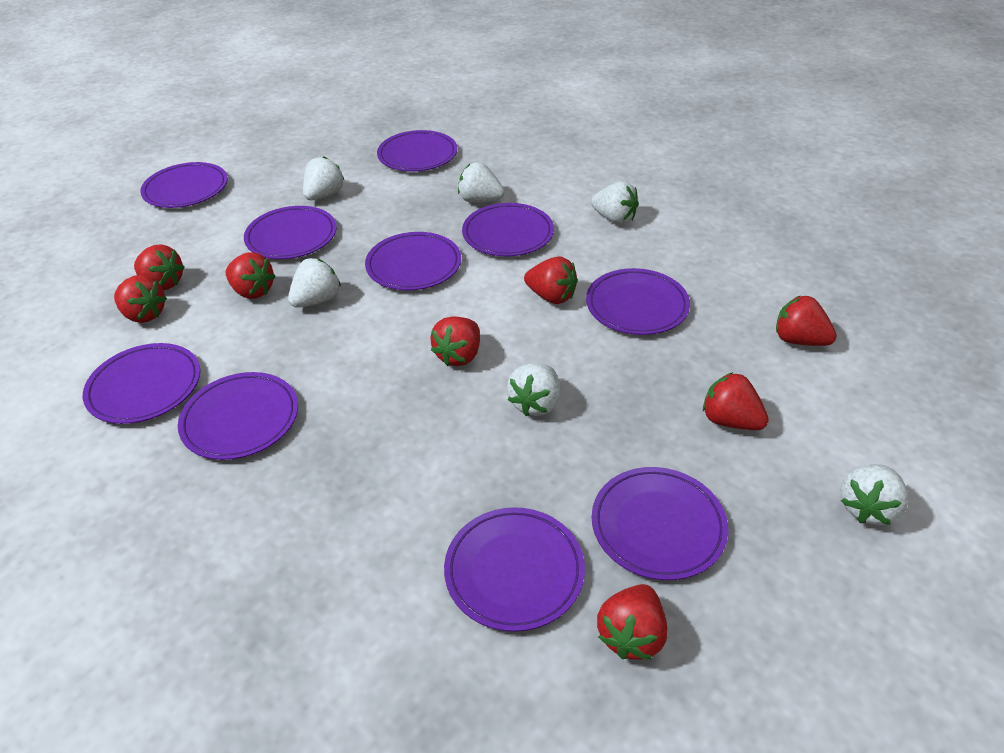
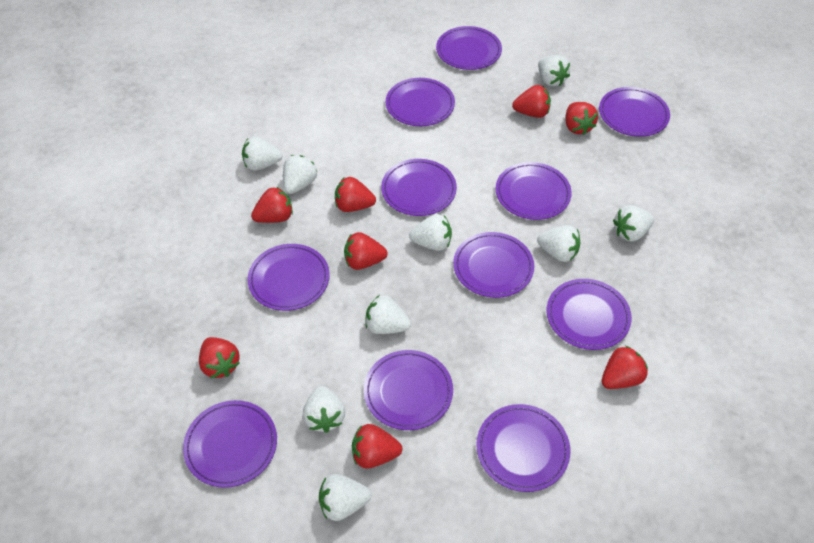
purple plate: [83,343,200,424] [140,162,228,208] [178,372,298,460] [244,206,337,259] [365,232,461,291] [377,130,457,171] [444,507,585,632] [462,203,554,257] [586,268,690,335] [592,467,728,580] = 10 -> [183,400,277,488] [248,244,330,311] [364,350,453,430] [381,159,457,216] [385,78,455,126] [436,26,502,70] [453,232,534,298] [476,404,570,492] [496,162,572,220] [547,279,632,350] [599,87,670,137] = 11
white strawberry: [288,258,341,308] [303,156,344,200] [458,162,505,203] [507,363,560,416] [591,181,639,224] [840,464,909,525] = 6 -> [242,136,282,171] [283,155,317,194] [303,386,345,433] [319,474,371,521] [366,296,411,334] [409,214,452,251] [537,225,580,262] [538,55,570,87] [613,205,654,241] = 9

